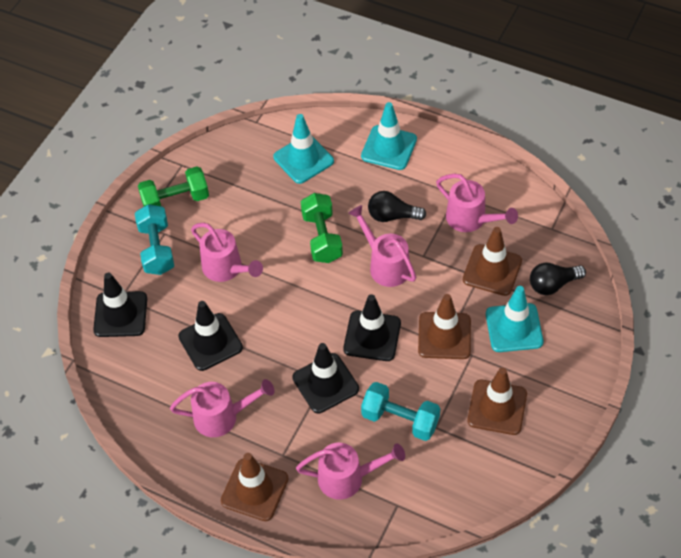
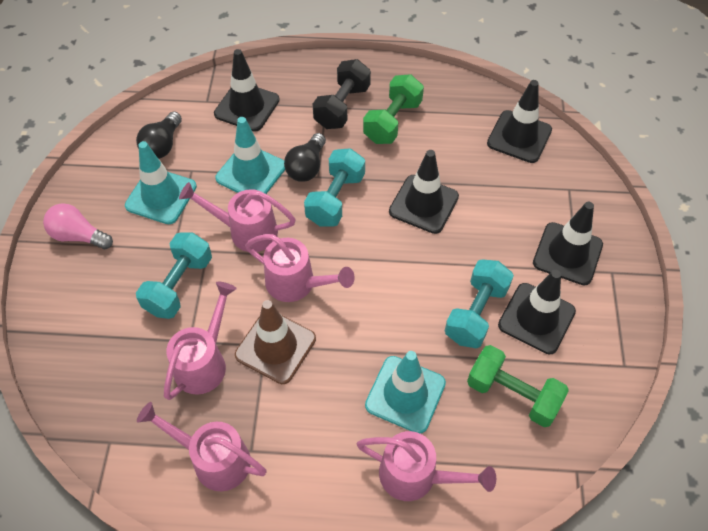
black dumbbell: none = 0 -> [312,59,371,129] = 1
black traffic cone: [93,273,147,337] [178,301,243,371] [292,343,359,413] [343,294,401,361] = 4 -> [214,49,280,132] [389,150,459,234] [487,80,552,163] [498,270,576,354] [533,202,603,285] = 5
brown traffic cone: [221,453,289,521] [418,294,471,359] [463,227,522,296] [467,367,527,435] = 4 -> [235,300,316,384] = 1
pink light bulb: none = 0 -> [43,203,113,249] = 1
turquoise dumbbell: [135,204,174,275] [361,382,440,441] = 2 -> [136,232,212,319] [304,148,365,227] [445,259,514,348] = 3

